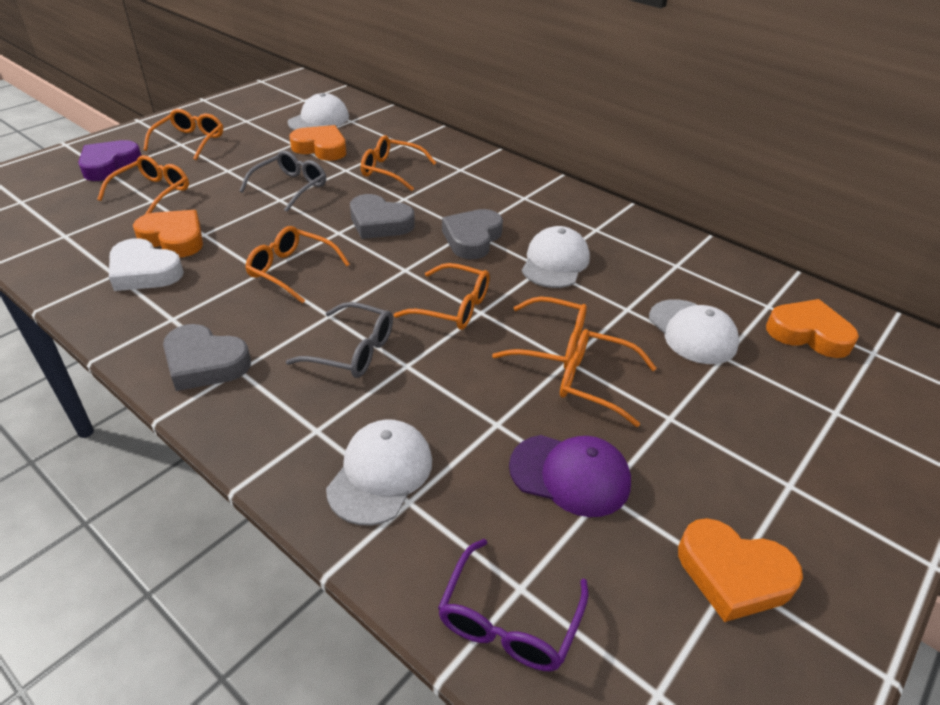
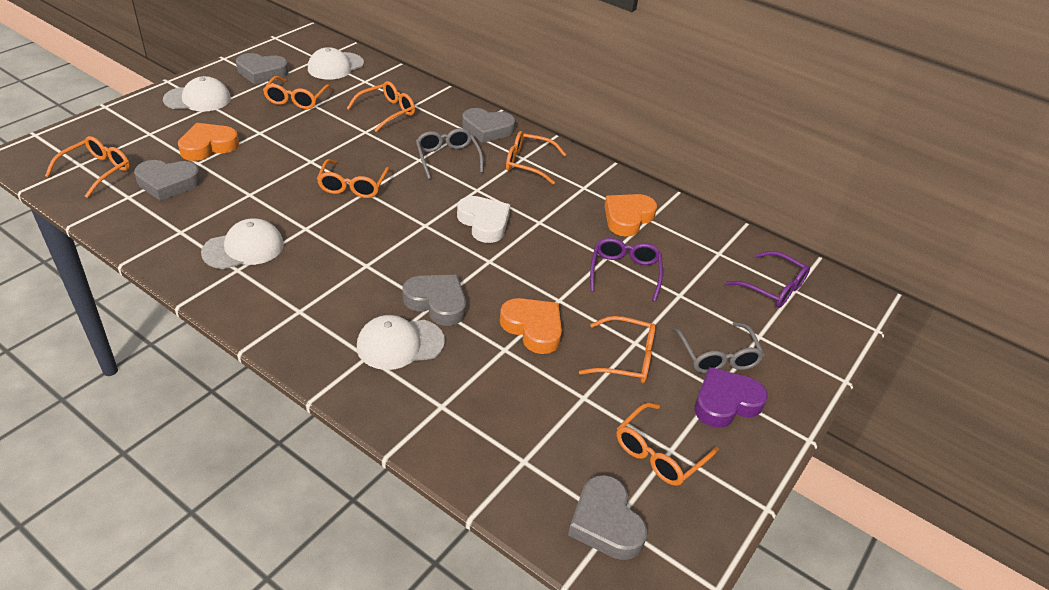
grey heart: [163,324,251,391] [350,194,415,239] [442,209,503,259] = 3 -> [134,160,201,201] [236,53,289,85] [402,275,466,326] [462,108,515,143] [568,475,647,560] = 5
orange heart: [133,210,203,257] [290,125,346,161] [678,518,803,622] [766,299,859,358] = 4 -> [178,123,239,161] [500,298,562,354] [605,194,657,237] = 3
purple cap: [509,435,631,517] = 1 -> none = 0
purple glasses: [438,539,588,671] = 1 -> [590,238,663,302] [726,251,810,308] = 2

